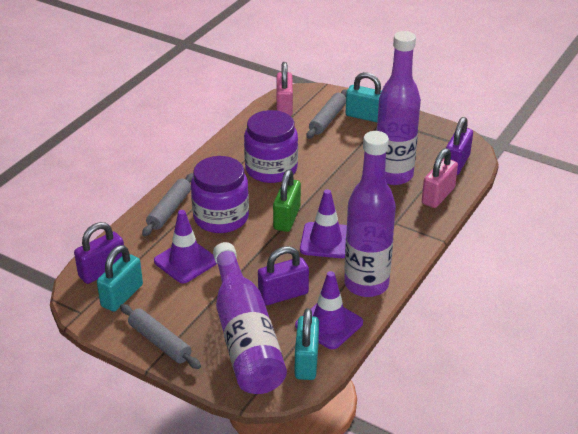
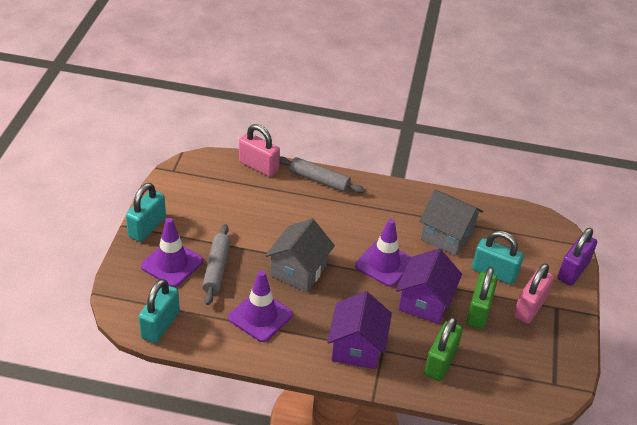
green padlock: [273,169,301,232] = 1 -> [424,317,463,381] [466,267,498,329] = 2
grey house: none = 0 -> [265,219,335,292] [419,189,483,256] = 2
grey rolling pin: [120,304,201,369] [142,173,194,236] [307,89,347,139] = 3 -> [202,224,231,305] [279,157,365,193] = 2
purple bottle: [213,242,287,394] [344,131,396,297] [376,31,421,185] = 3 -> none = 0
purple house: none = 0 -> [327,291,392,369] [396,249,462,324] = 2
purple jar: [191,156,249,233] [244,110,298,183] = 2 -> none = 0
purple padlock: [74,222,124,284] [258,246,309,305] [446,117,473,175] = 3 -> [557,228,597,286] = 1

